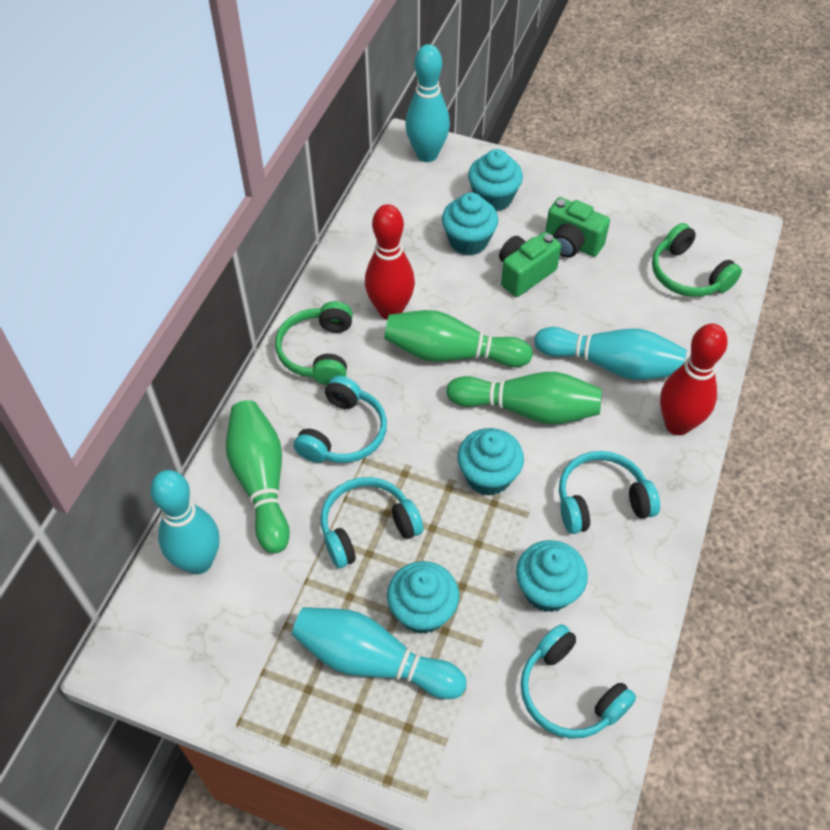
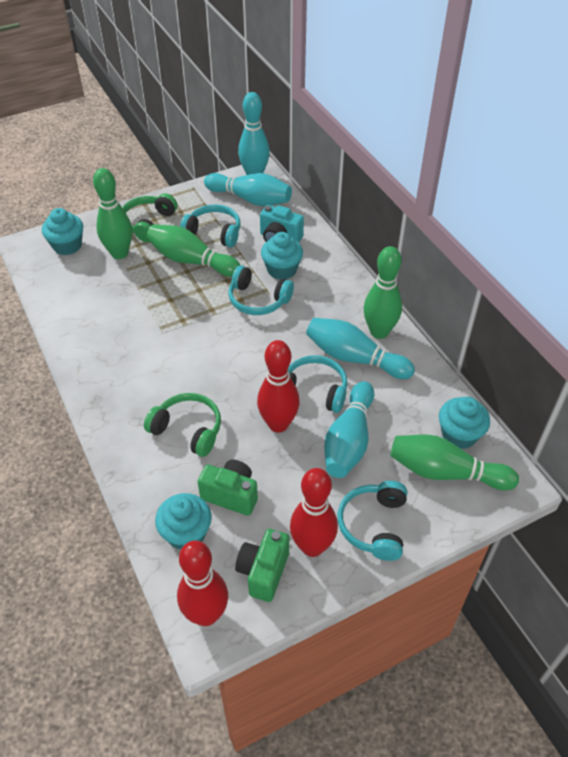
green bowling pin: [226,400,290,553] [384,310,533,367] [446,372,602,424] = 3 -> [93,168,132,259] [146,224,240,277] [364,246,402,339] [390,435,519,490] = 4
red bowling pin: [365,204,415,320] [660,323,728,435] = 2 -> [177,540,228,626] [257,340,300,433] [290,468,338,557] = 3
turquoise camera: none = 0 -> [260,205,304,242] = 1
turquoise cupcake: [387,561,459,634] [442,192,498,255] [457,428,524,496] [468,149,523,211] [516,540,588,612] = 5 -> [42,208,83,255] [155,493,212,549] [261,232,303,280] [439,397,490,449] = 4

